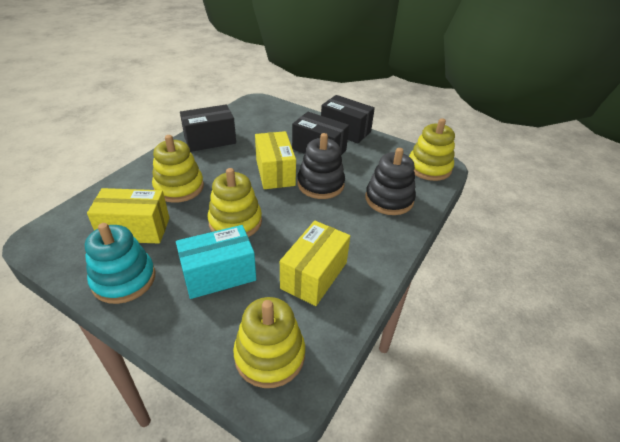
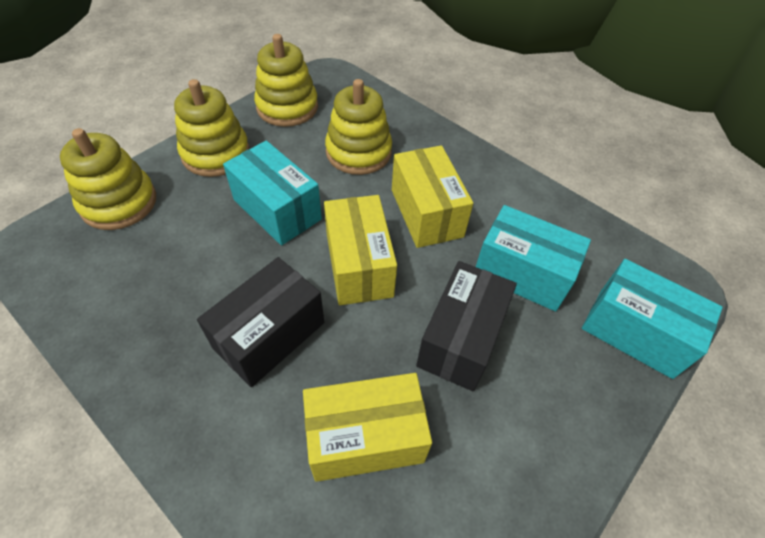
black box: [180,105,236,152] [292,112,349,155] [321,95,375,144] = 3 -> [197,257,324,387] [416,261,517,391] = 2
black stacking toy: [297,133,345,199] [365,148,416,215] = 2 -> none = 0
turquoise box: [176,225,256,299] = 1 -> [223,141,322,245] [476,205,591,311] [582,259,723,379] = 3
turquoise stacking toy: [85,223,155,304] = 1 -> none = 0

